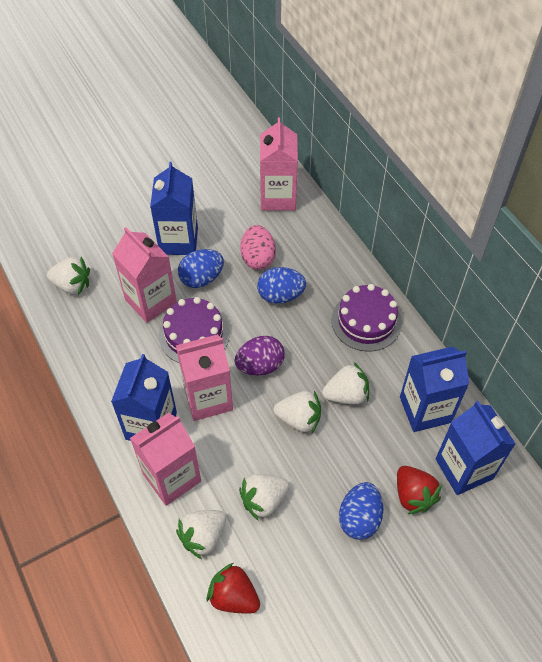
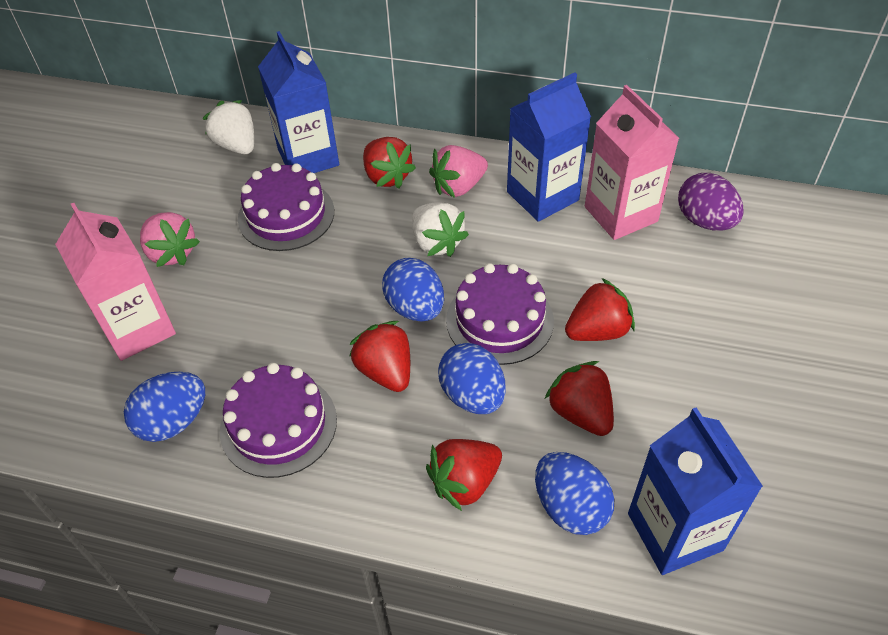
blue carton: [111,354,177,441] [150,162,198,255] [400,346,469,432] [436,401,516,495] = 4 -> [258,31,339,173] [507,73,591,222] [628,407,763,575] = 3
blue egg: [178,249,224,288] [257,267,306,304] [339,482,383,540] = 3 -> [124,372,205,442] [382,258,444,322] [438,343,506,414] [535,452,614,535] = 4
pink carton: [112,227,177,323] [130,413,201,506] [176,334,233,421] [260,117,298,211] = 4 -> [55,203,176,361] [585,85,679,240] = 2
pink egg: [240,225,276,270] = 1 -> none = 0
pink strawberry: none = 0 -> [140,212,200,267] [429,145,488,198] = 2
purple cake: [159,297,230,363] [331,284,402,352] = 2 -> [220,363,337,478] [238,163,334,251] [446,263,554,365] = 3
red strawberry: [206,563,260,614] [397,466,442,514] = 2 -> [349,321,410,392] [363,137,416,189] [426,439,502,511] [545,361,614,436] [565,278,635,341] = 5
white strawberry: [47,257,90,295] [176,510,226,559] [239,474,289,521] [274,391,321,433] [322,362,369,404] = 5 -> [202,100,254,154] [412,203,469,257] = 2

